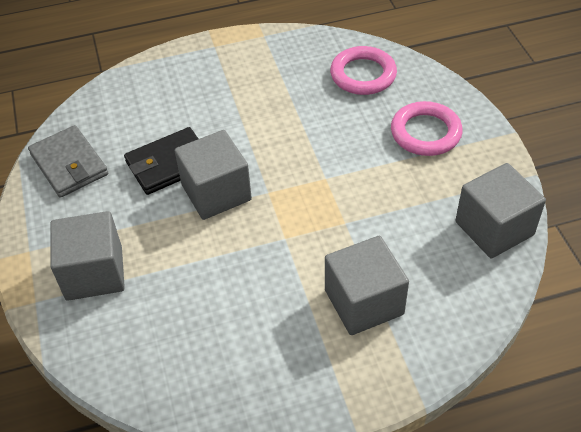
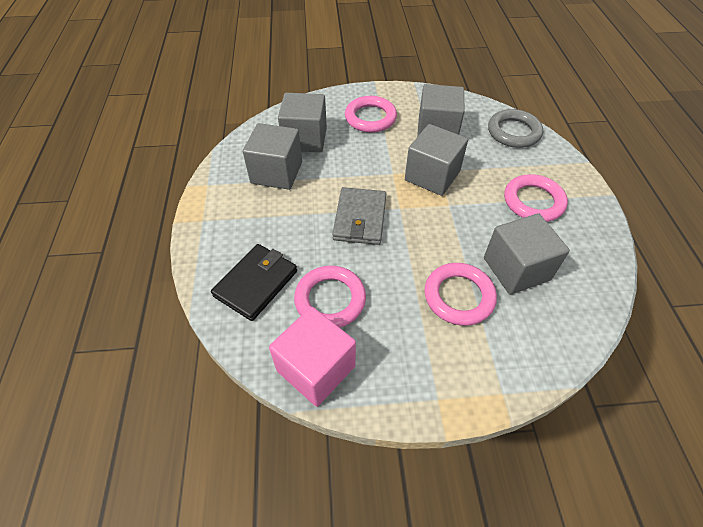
grey cube: [50,211,125,301] [175,130,252,220] [325,236,409,335] [455,163,546,258] = 4 -> [243,123,302,190] [278,93,327,152] [405,124,468,196] [417,84,465,137] [484,213,570,295] = 5
grey ring: none = 0 -> [488,109,543,148] = 1
pink cube: none = 0 -> [269,307,356,407] = 1
pink ring: [330,46,397,95] [391,101,463,156] = 2 -> [294,266,366,328] [345,96,397,133] [424,263,497,326] [504,174,568,222] = 4

